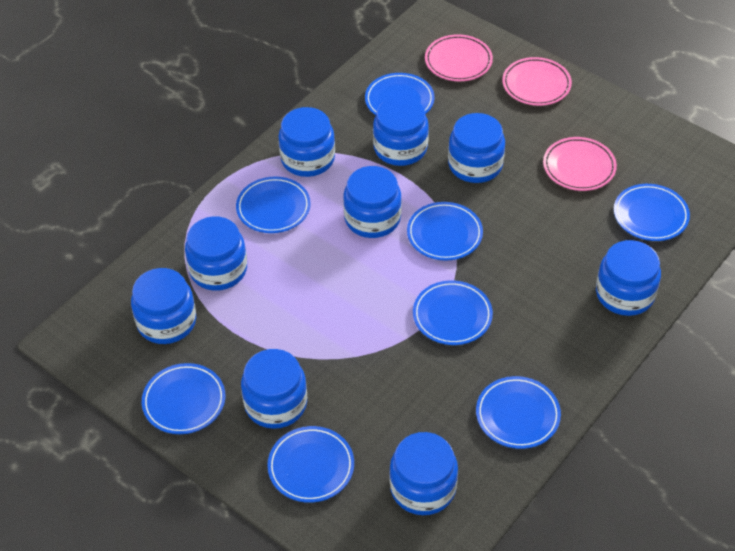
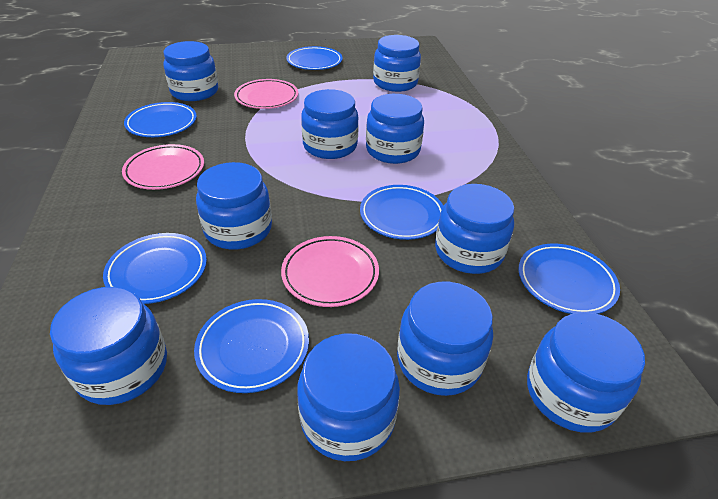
blue jar: [131,268,196,344] [185,216,247,291] [241,349,307,429] [278,107,335,177] [343,166,402,238] [373,97,429,166] [389,432,458,515] [448,113,505,183] [596,240,661,316] = 9 -> [50,287,167,405] [163,41,218,101] [196,162,272,250] [297,333,400,461] [301,89,359,159] [366,94,424,164] [373,35,421,92] [397,282,493,396] [435,184,514,274] [527,312,645,433] = 10
blue plate: [142,363,225,434] [236,177,311,233] [267,426,354,503] [365,73,434,115] [407,202,483,261] [413,280,493,345] [476,376,561,449] [614,184,690,241] = 8 -> [103,233,207,304] [124,102,197,137] [194,299,309,393] [286,46,343,70] [360,185,443,240] [519,244,620,314] = 6

